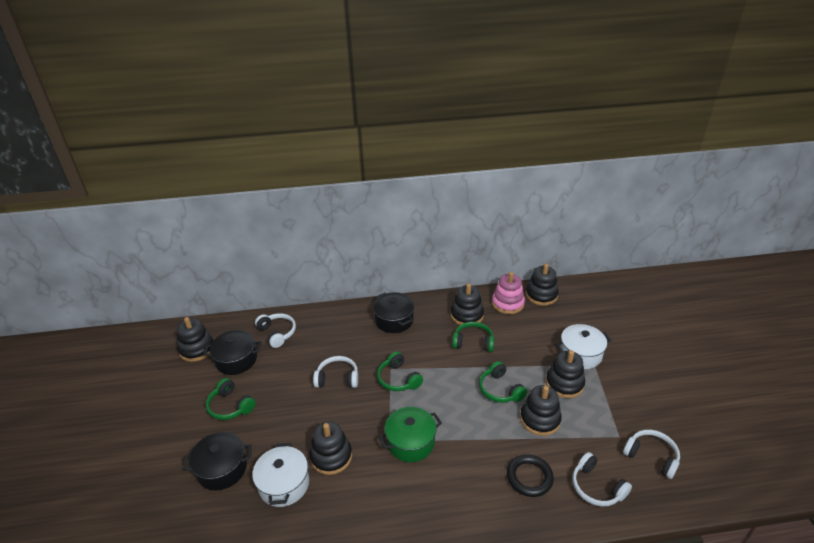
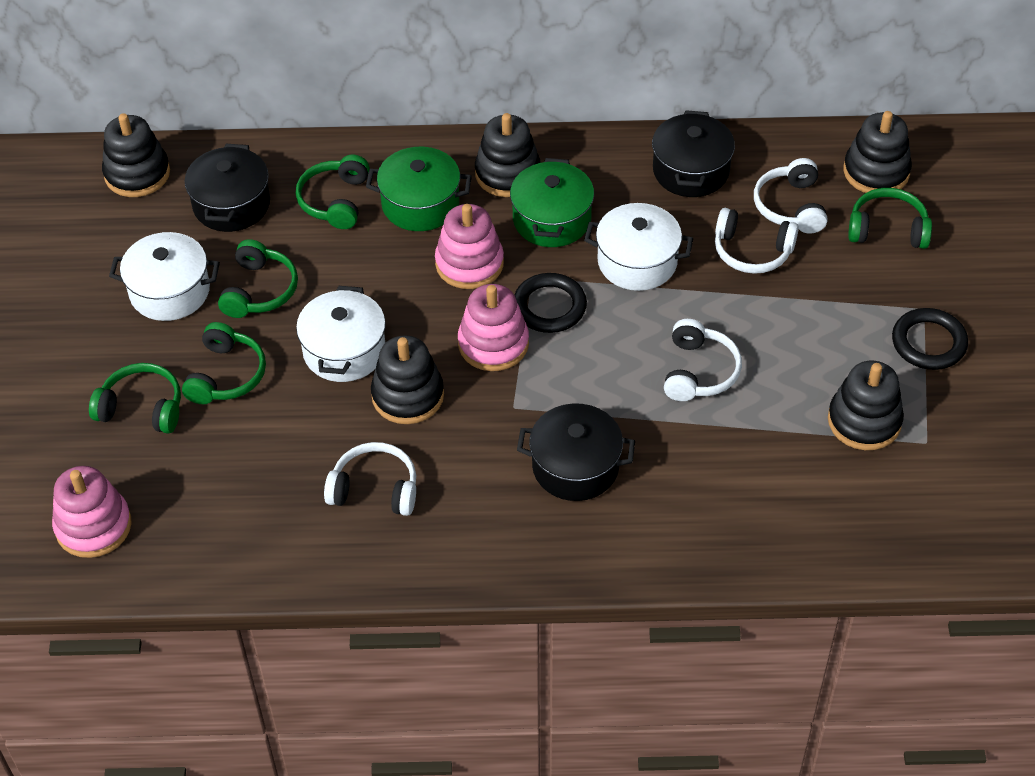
black ring: [507,454,554,497] = 1 -> [515,273,587,333] [892,308,968,370] = 2
black stacking toy: [177,317,213,362] [309,421,352,475] [451,283,484,325] [520,385,562,436] [526,264,559,306] [546,350,585,398] = 6 -> [102,113,170,197] [371,335,444,424] [475,113,541,197] [828,361,904,450] [844,111,912,193] = 5
green headphones: [206,378,256,420] [377,351,423,391] [452,322,494,352] [479,361,527,403] = 4 -> [89,363,181,433] [182,322,266,404] [218,239,298,318] [296,155,370,229] [848,188,932,249] = 5
green pot: [378,407,442,462] = 1 -> [366,147,472,231] [510,158,594,247] = 2
pink stacking toy: [492,272,525,314] = 1 -> [52,466,132,558] [435,204,504,289] [458,284,529,371] = 3
white pot: [252,443,309,507] [555,324,612,369] = 2 -> [109,232,220,321] [296,286,386,382] [584,203,693,291] = 3

